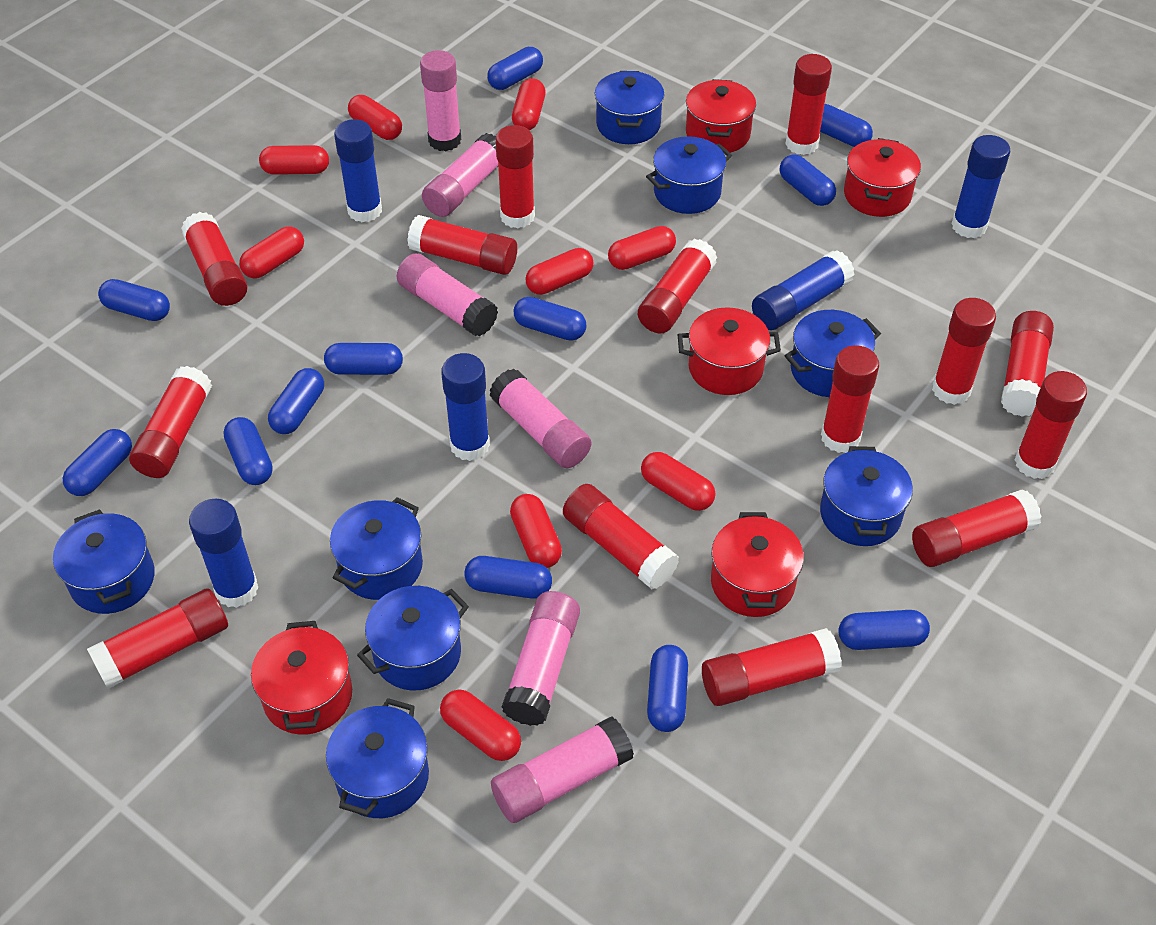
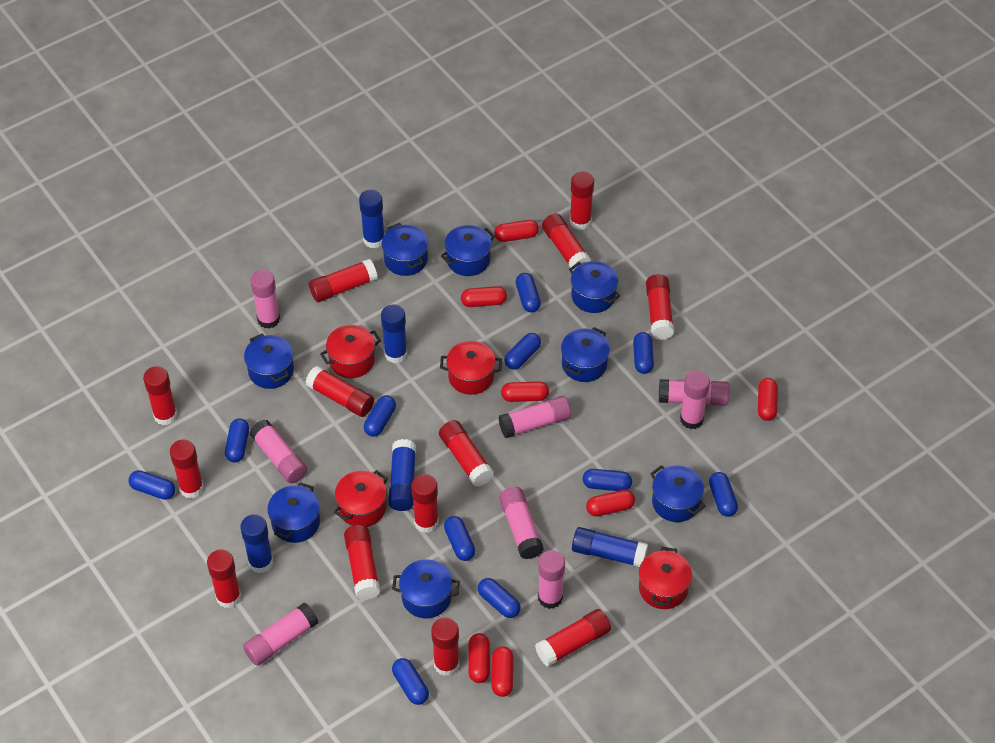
blue capsule: [63,429,132,496] [98,279,170,321] [223,417,273,485] [268,368,324,434] [324,343,403,375] [464,556,552,599] [487,47,543,90] [514,297,586,341] [647,645,688,732] [780,154,836,206] [820,104,873,147] [838,610,930,650] = 12 -> [129,470,175,500] [225,418,249,462] [364,395,396,437] [392,658,429,705] [444,516,475,561] [478,578,521,618] [504,333,541,370] [516,273,541,313] [583,469,632,491] [633,332,654,374] [709,472,738,517] = 11
pink glue stick: [397,253,498,337] [420,50,461,151] [422,133,498,217] [490,369,591,468] [491,716,634,823] [502,591,580,726] = 6 -> [243,602,318,666] [249,419,307,483] [250,270,280,329] [498,396,571,438] [499,487,544,559] [538,550,565,609] [659,379,729,406] [680,370,710,429] = 8
red capsule: [239,226,304,279] [259,145,329,175] [348,95,402,140] [440,689,521,761] [510,494,562,568] [512,78,546,130] [526,248,594,295] [608,226,676,270] [641,452,716,511] = 9 -> [461,286,507,307] [468,633,490,683] [492,646,513,697] [494,220,539,242] [501,381,549,402] [586,490,635,517] [758,378,778,421] = 7
red glue stick: [87,588,228,689] [129,366,212,478] [181,212,247,306] [407,215,517,275] [495,125,535,228] [563,484,679,589] [638,239,718,333] [702,628,842,706] [785,54,832,155] [821,345,879,453] [912,489,1042,567] [932,298,996,405] [1001,311,1054,417] [1015,371,1087,479] = 14 -> [143,366,177,425] [170,439,204,498] [207,550,241,608] [306,366,374,417] [309,259,378,302] [344,525,380,600] [411,474,439,533] [431,618,459,676] [439,420,494,487] [535,609,611,667] [542,213,591,271] [570,171,594,230] [646,274,674,340] = 13
red pot: [251,621,352,735] [678,307,781,395] [686,79,756,153] [711,512,804,617] [844,138,921,217] = 5 -> [320,325,381,378] [334,470,388,527] [440,341,502,395] [639,547,692,609] = 4

